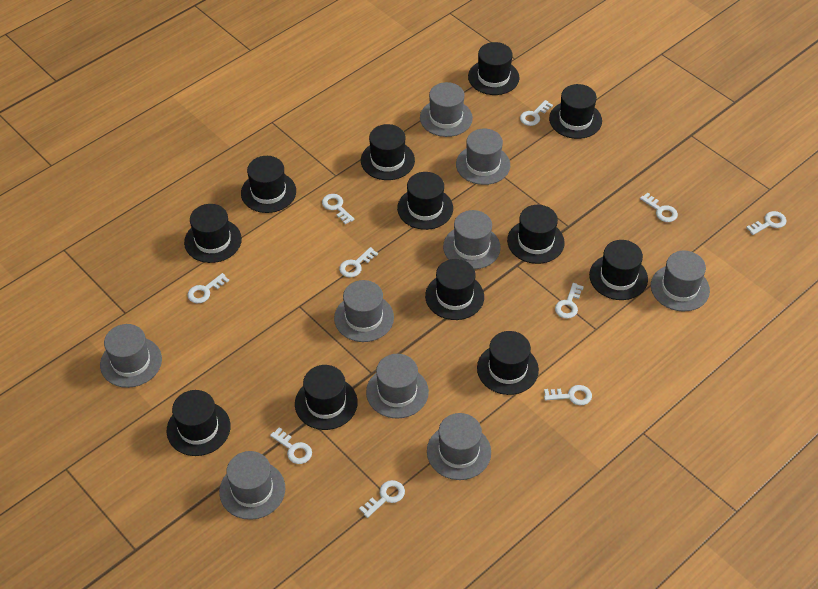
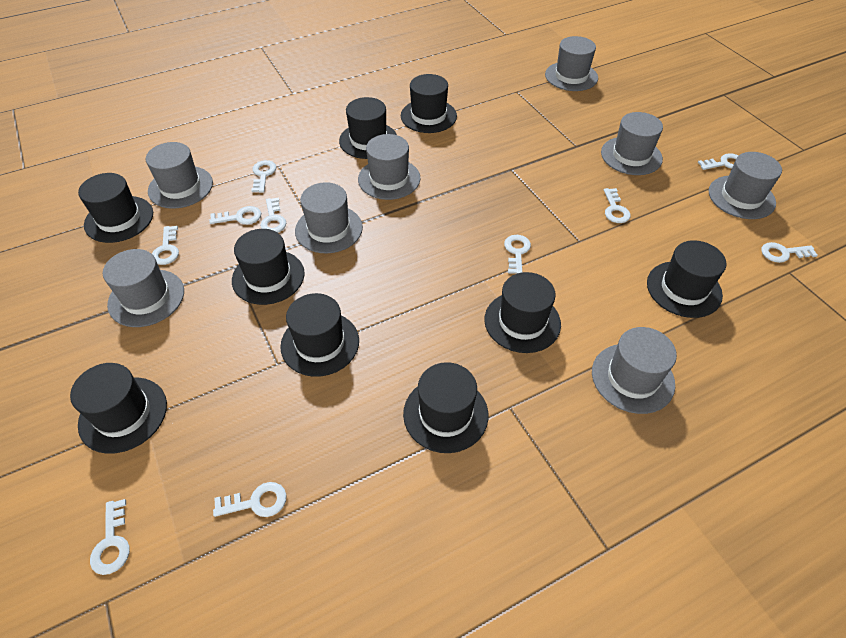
black hat: [167,390,231,456] [184,204,242,263] [241,156,296,213] [295,365,358,430] [361,124,415,180] [397,172,453,230] [425,259,484,320] [468,42,519,95] [477,331,539,395] [507,205,565,264] [549,84,602,139] [589,240,648,300] = 12 -> [70,363,167,454] [78,173,153,243] [232,229,305,305] [280,293,359,377] [339,97,397,159] [401,74,457,133] [403,362,488,453] [484,272,561,353] [647,240,726,318] = 9
grey hat: [100,324,162,388] [219,451,285,520] [334,280,394,342] [366,354,429,419] [420,82,473,137] [427,413,491,480] [443,210,501,269] [456,129,510,185] [651,251,710,312] = 9 -> [103,249,184,327] [146,142,213,209] [295,182,363,253] [358,134,420,200] [545,36,598,91] [592,327,677,414] [601,112,663,175] [708,152,782,219] = 8

